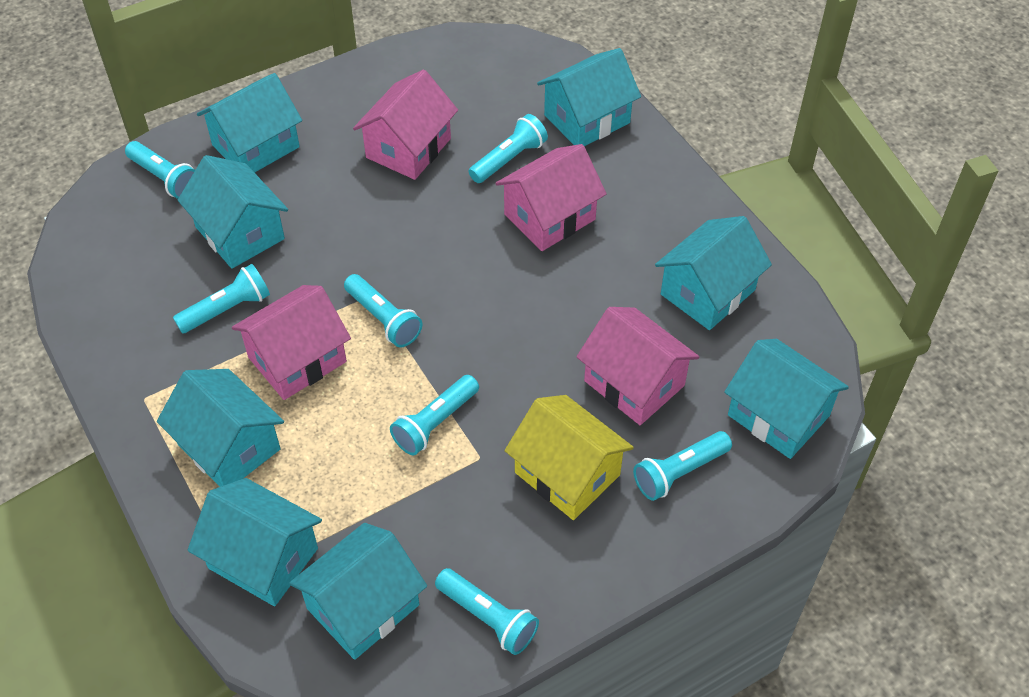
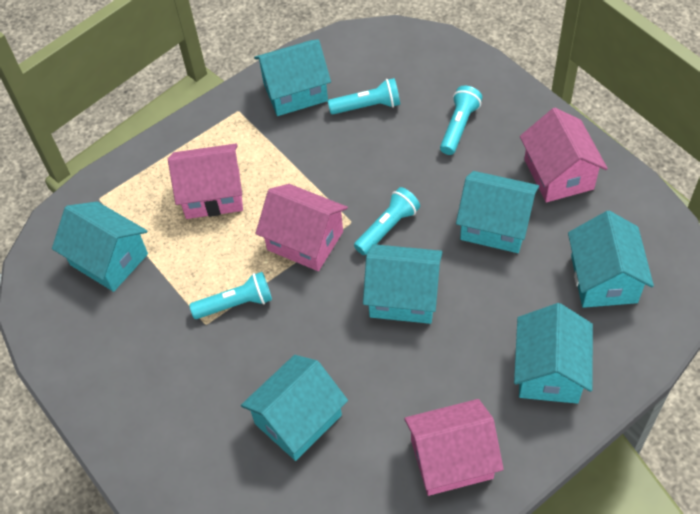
turquoise flashlight: [125,141,195,199] [173,264,270,333] [344,274,422,348] [390,375,479,455] [435,568,539,655] [469,114,548,183] [633,431,732,501] = 7 -> [189,272,272,319] [328,78,400,114] [354,187,420,255] [440,86,482,155] = 4
turquoise house: [157,369,284,487] [178,155,288,269] [188,478,322,606] [197,73,302,173] [289,523,427,660] [537,48,641,146] [655,216,772,330] [724,339,849,459] = 8 -> [52,202,148,292] [241,355,348,461] [254,39,331,116] [363,244,443,324] [456,171,539,253] [514,303,593,404] [568,211,654,308] = 7
yellow house: [505,395,634,520] = 1 -> none = 0

